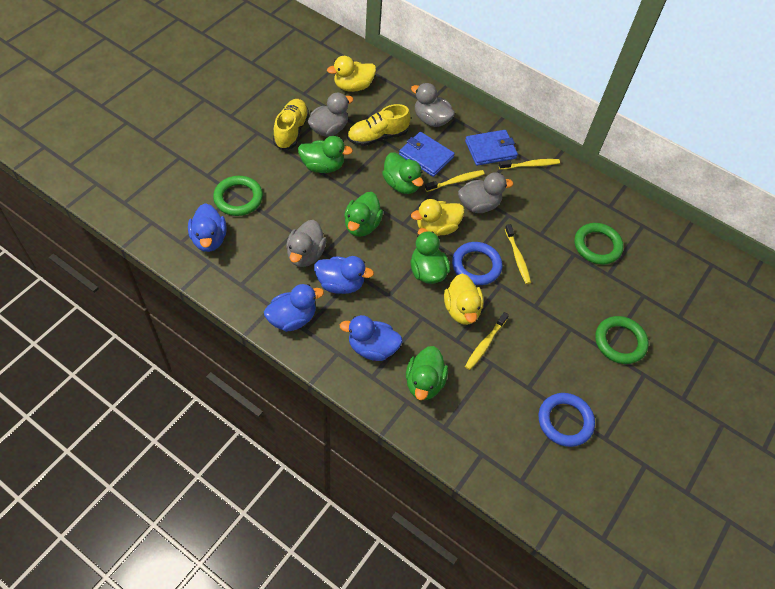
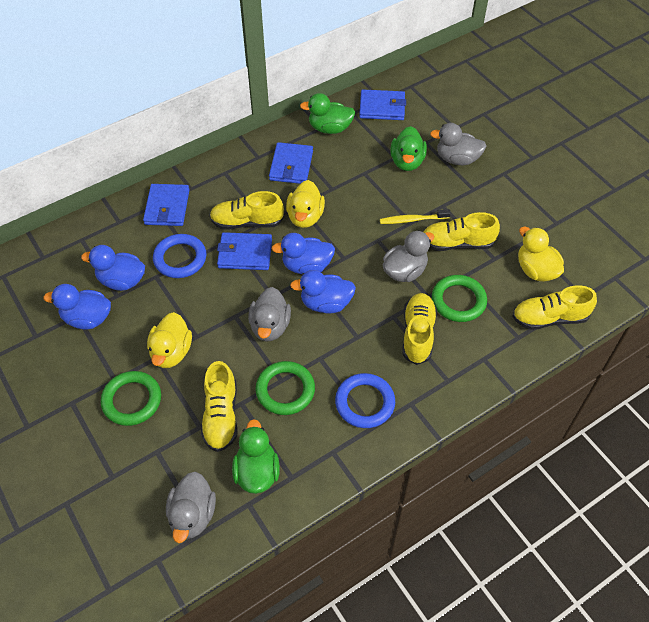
blue wallet: [399,132,455,177] [465,130,518,166] = 2 -> [143,184,189,226] [217,232,272,270] [269,142,313,184] [359,90,406,120] = 4
green duck: [298,136,353,173] [344,192,383,237] [382,152,424,194] [406,346,448,400] [410,228,450,284] = 5 -> [232,419,280,494] [300,93,355,134] [390,126,427,171] = 3
yellow shoe: [273,99,309,150] [347,104,411,146] = 2 -> [201,361,238,452] [209,191,284,230] [402,293,437,365] [423,212,500,251] [512,285,597,330] = 5
yellow toothbrush: [425,170,484,192] [465,312,509,370] [499,159,560,170] [505,224,531,284] = 4 -> [380,209,451,224] = 1

